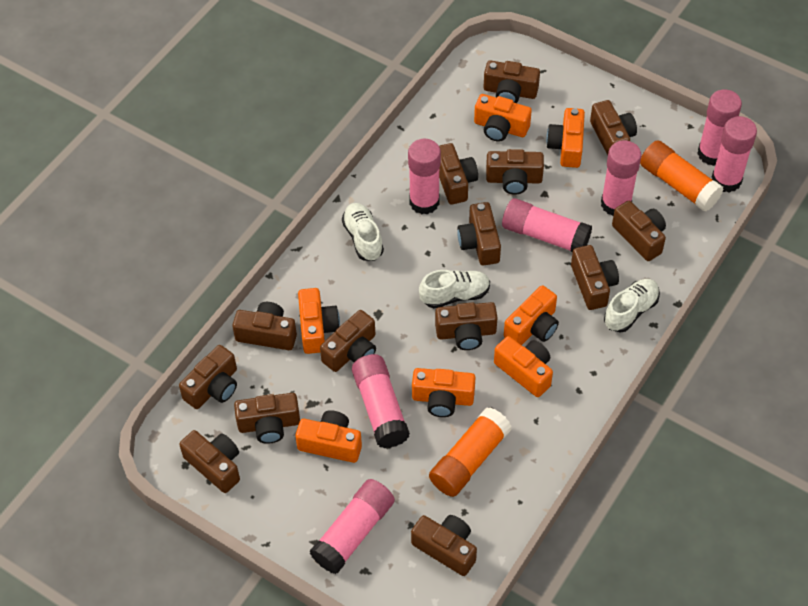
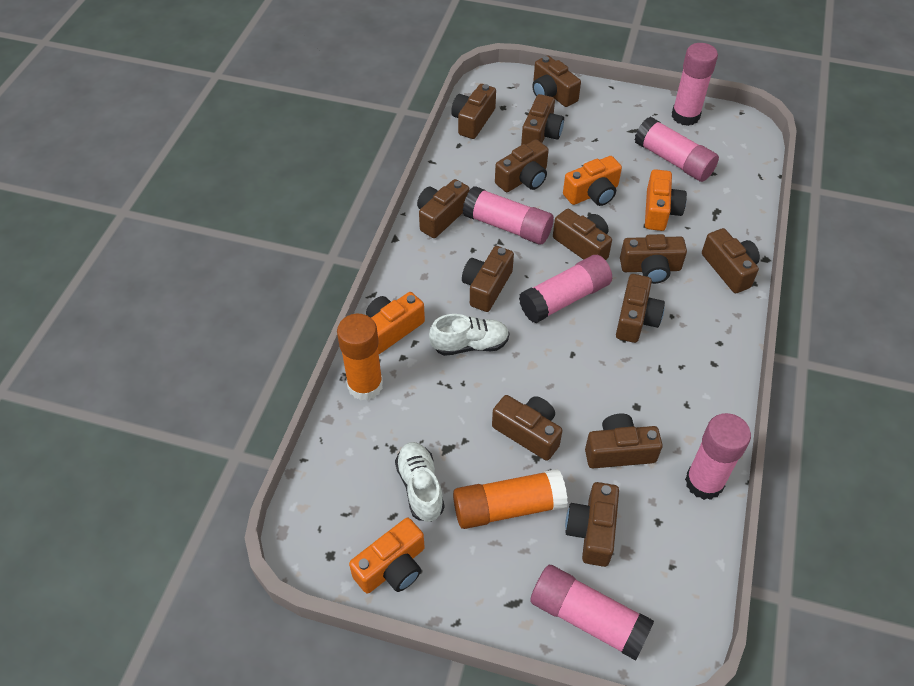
brown camera: [179,345,237,409] [179,430,240,493] [232,302,297,350] [234,393,300,444] [320,310,376,372] [411,515,477,576] [435,302,497,350] [439,143,478,205] [457,202,501,265] [484,60,540,103] [486,149,544,195] [571,245,619,310] [590,100,637,155] [612,201,666,261] = 14 -> [417,179,470,238] [451,84,496,139] [462,246,514,312] [492,395,563,461] [495,139,549,192] [521,94,564,145] [532,55,581,107] [553,209,612,260] [565,482,619,567] [585,414,663,468] [616,274,665,343] [620,234,687,284] [702,228,760,293] = 13
orange camera: [295,410,362,463] [298,288,340,354] [412,368,476,417] [474,94,532,141] [494,336,553,397] [504,285,559,345] [546,108,585,168] = 7 -> [349,518,425,594] [366,292,425,354] [563,156,622,206] [645,169,687,231] = 4
pink glue stick: [310,479,395,574] [352,354,410,448] [408,139,441,214] [502,198,592,252] [601,140,642,216] [697,90,742,166] [712,116,757,193] = 7 -> [463,186,554,244] [519,255,612,323] [530,565,654,661] [634,117,719,182] [672,43,718,126] [685,413,751,500] = 6
white shoe: [342,203,384,261] [419,270,490,308] [604,279,660,332] = 3 -> [395,442,444,522] [429,314,509,356] = 2

